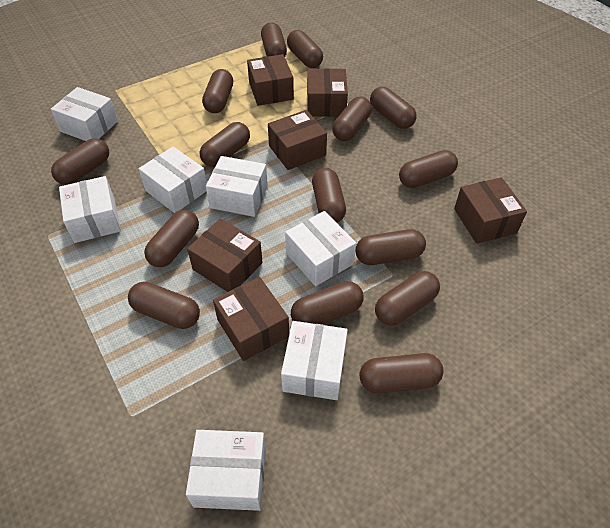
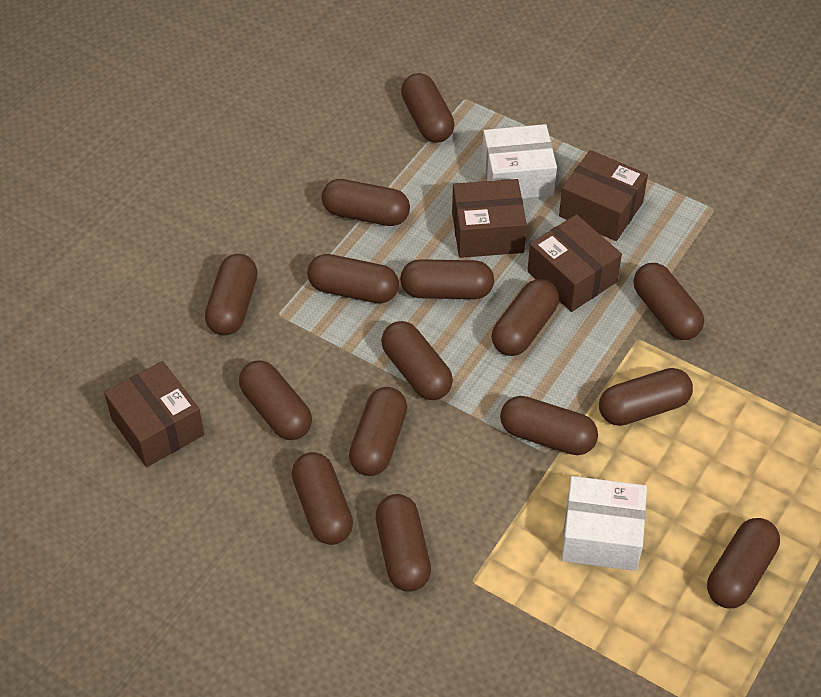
brown box: [187,218,263,292] [213,277,289,361] [247,54,294,106] [268,110,327,170] [307,68,348,117] [454,177,527,244] = 6 -> [104,361,204,467] [452,179,527,258] [527,214,622,312] [559,150,648,241] = 4
white box: [51,87,118,141] [59,176,121,243] [139,147,207,213] [186,430,266,511] [206,156,268,217] [281,321,348,400] [285,211,356,286] = 7 -> [482,124,557,199] [561,476,647,571] = 2

